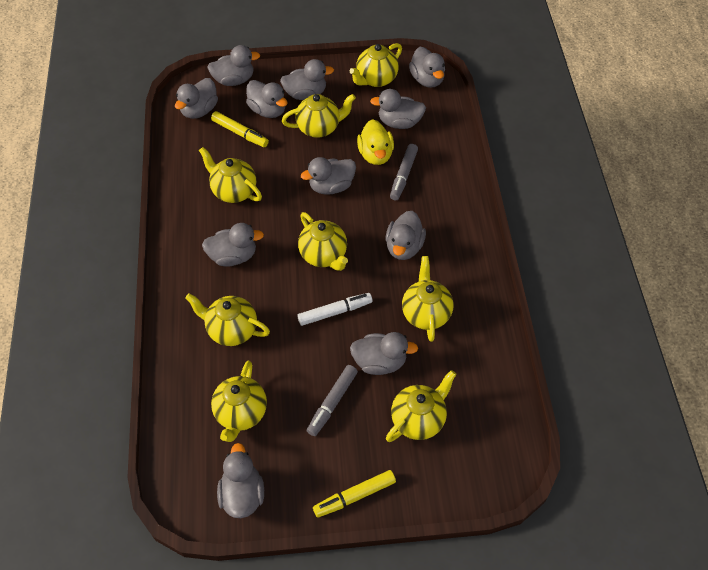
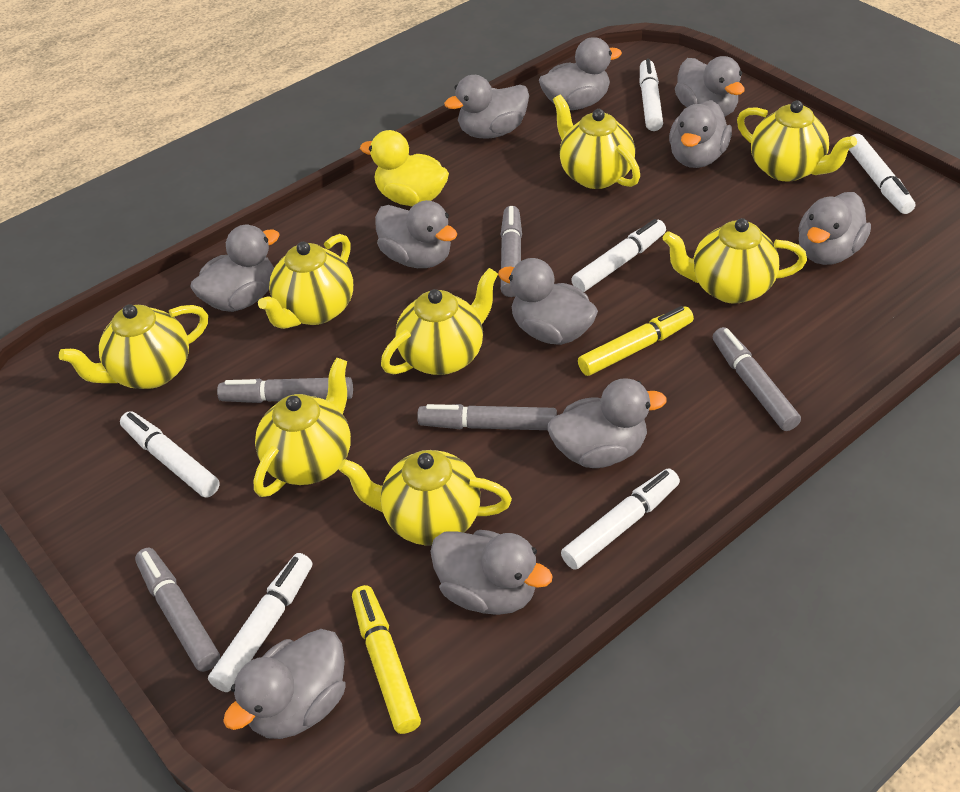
grey marker: [307,365,358,436] [390,144,418,201] = 2 -> [135,548,220,672] [217,377,353,403] [417,404,557,430] [500,206,522,297] [713,327,801,431] = 5
white marker: [297,293,373,326] = 1 -> [120,411,220,498] [208,553,312,692] [561,468,680,570] [571,219,666,292] [640,59,663,131] [849,134,915,214] = 6

